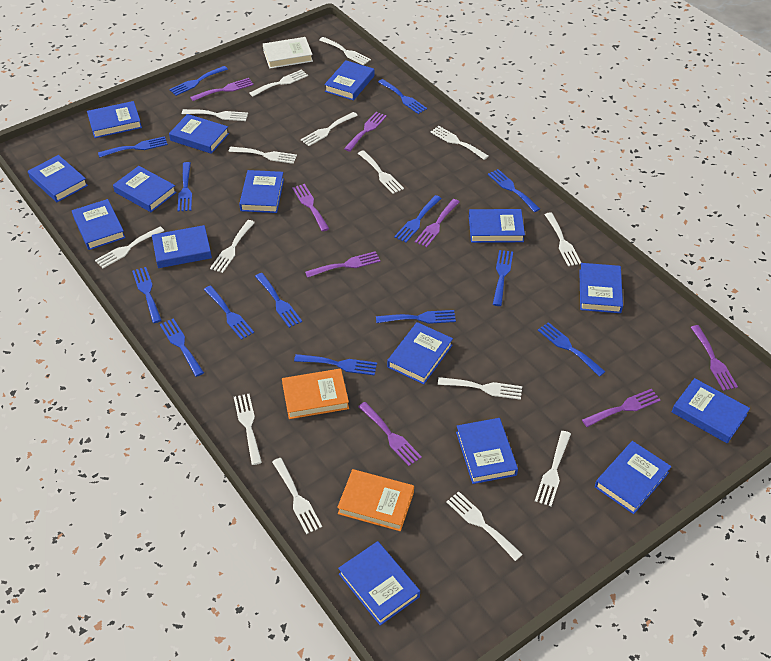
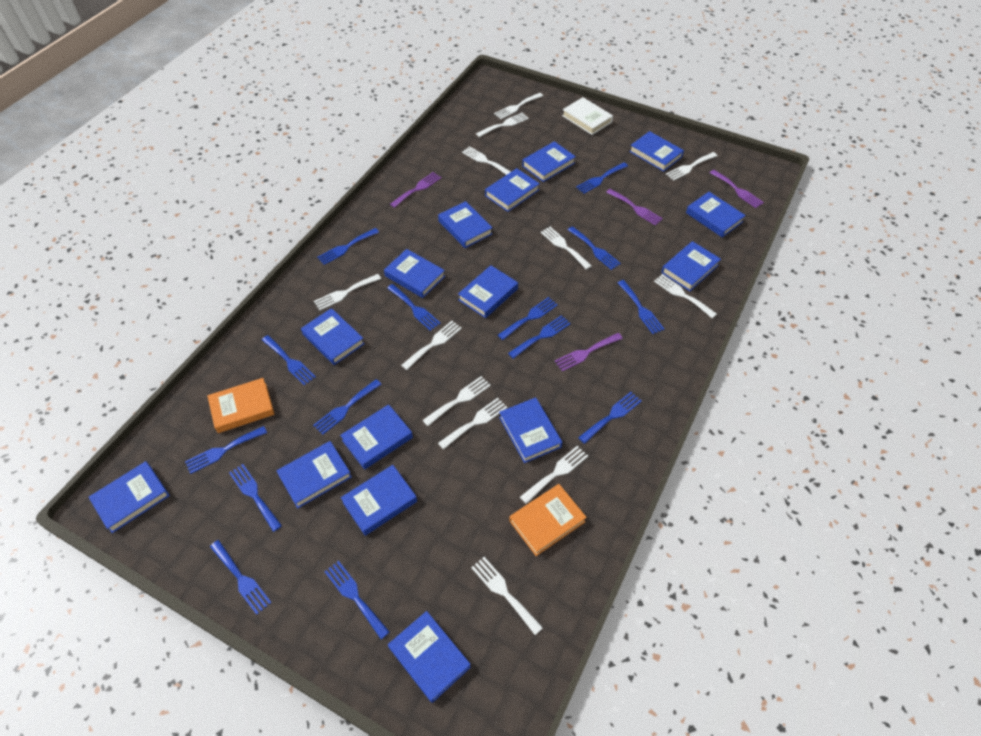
purple fork: [190,78,254,101] [292,184,330,231] [305,251,380,278] [344,112,387,152] [358,402,422,466] [415,199,459,247] [582,389,661,427] [691,325,738,391] = 8 -> [390,172,441,208] [555,333,623,371] [606,189,663,225] [710,170,764,208] = 4
white fork: [95,226,164,268] [182,109,248,121] [210,220,255,273] [229,147,297,164] [234,394,262,465] [249,69,308,97] [272,458,322,534] [301,112,358,146] [319,37,371,65] [358,150,404,194] [430,126,488,160] [438,377,522,400] [446,492,523,561] [535,431,571,506] [544,213,581,266] = 15 -> [314,274,381,310] [401,321,462,370] [422,376,491,426] [438,398,507,450] [462,146,511,175] [471,557,543,635] [476,112,529,137] [494,93,543,119] [520,446,588,504] [541,227,591,270] [654,274,717,318] [666,152,717,181] = 12

